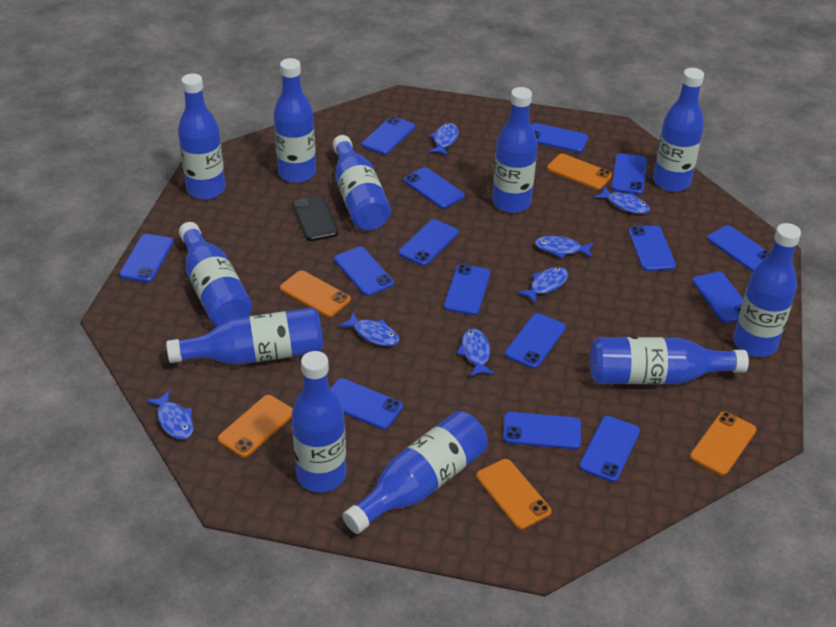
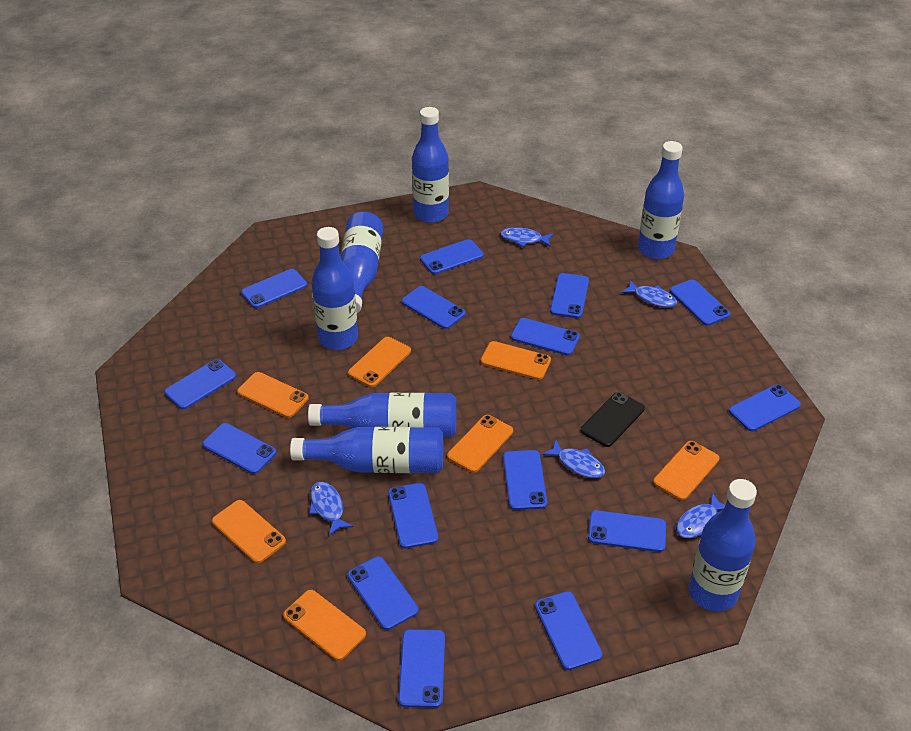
blue bottle: [166,308,323,365] [178,74,225,200] [179,222,252,327] [274,58,316,183] [291,351,346,492] [332,135,391,230] [342,411,487,534] [492,87,537,213] [590,337,749,384] [653,68,704,192] [733,223,801,357] = 11 -> [290,427,443,473] [308,393,456,437] [312,227,358,350] [340,212,383,313] [412,107,449,223] [638,141,684,259] [689,479,757,612] = 7
blue fish: [146,390,193,440] [339,312,399,346] [428,123,459,156] [457,328,495,376] [517,267,568,304] [535,236,594,259] [594,186,650,214] = 7 -> [309,482,353,536] [501,227,553,247] [542,439,605,478] [621,280,677,307] [676,493,725,538] = 5
orange phone: [218,395,293,458] [280,270,351,317] [476,459,552,530] [547,154,612,190] [690,411,757,476] = 5 -> [212,500,286,563] [237,372,309,418] [283,590,366,661] [348,337,411,387] [447,415,513,473] [481,341,551,380] [653,441,719,500] = 7

